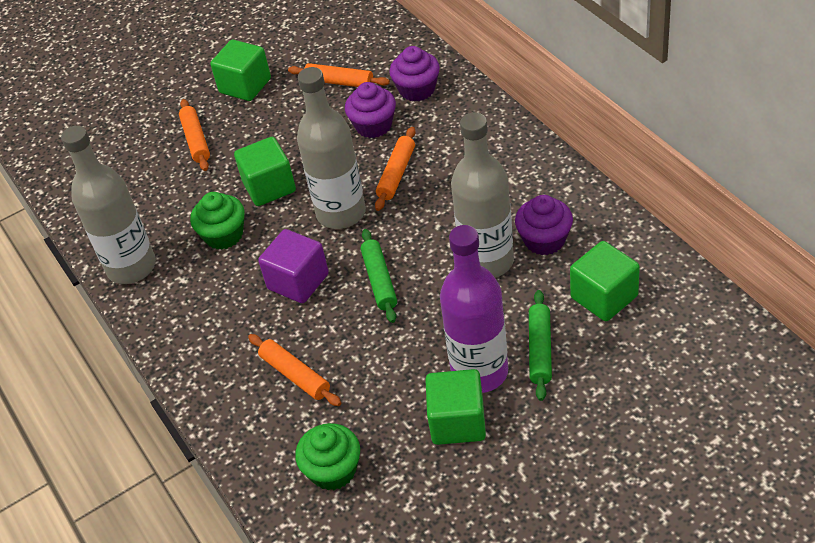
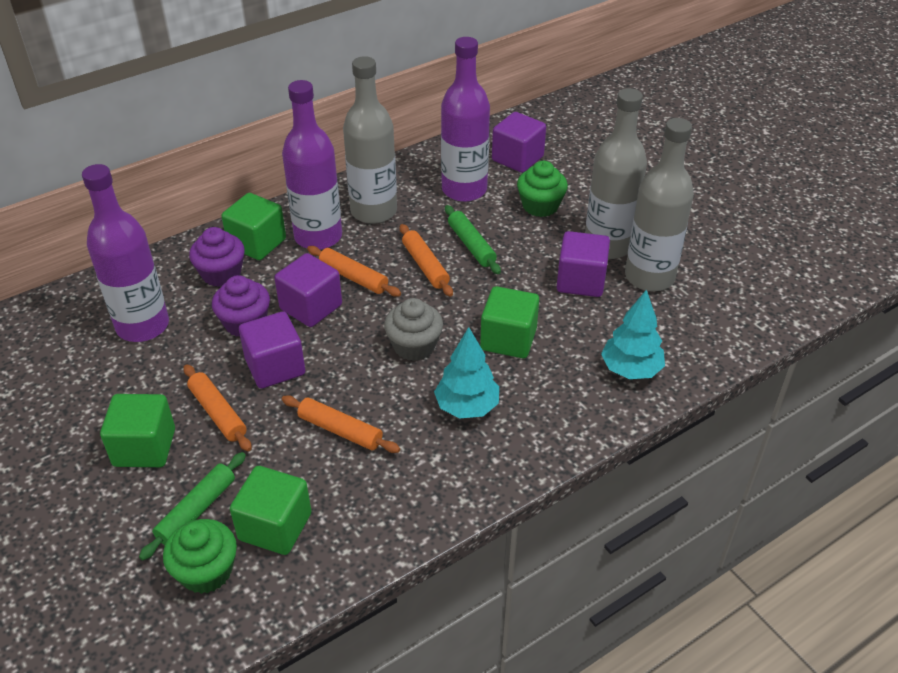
grey cupcake: none = 0 -> [384,298,443,361] = 1
purple bottle: [440,225,508,393] = 1 -> [82,164,169,342] [282,80,342,250] [441,37,490,202] = 3
purple cube: [258,229,329,303] = 1 -> [239,311,305,389] [274,253,342,327] [492,112,546,173] [557,231,610,297] = 4
purple cupcake: [345,82,396,138] [389,46,440,102] [515,195,573,255] = 3 -> [189,227,245,287] [212,275,270,337] = 2
turquoise tree: none = 0 -> [434,327,499,418] [601,290,665,379] = 2

